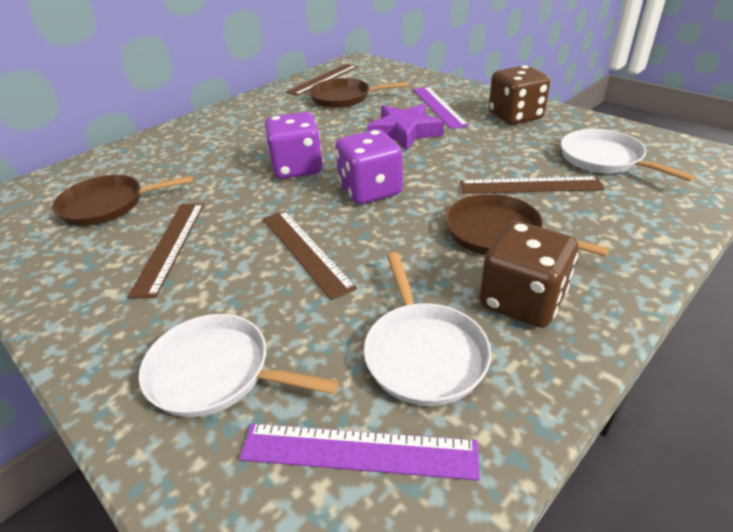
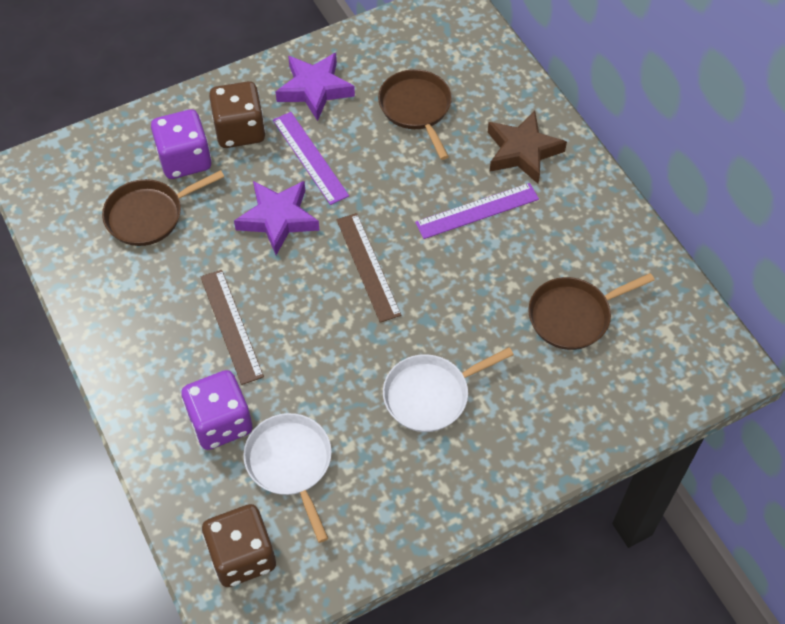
brown ruler: [128,203,204,298] [263,211,357,301] [286,64,358,96] [460,176,605,194] = 4 -> [200,270,264,385] [337,213,402,323] = 2
brown star: none = 0 -> [488,111,567,184] = 1
purple star: [367,103,444,150] = 1 -> [234,181,320,255] [276,53,355,121] = 2
white pan: [139,314,339,417] [364,252,491,406] [561,129,696,182] = 3 -> [243,413,332,543] [383,347,514,432] = 2

